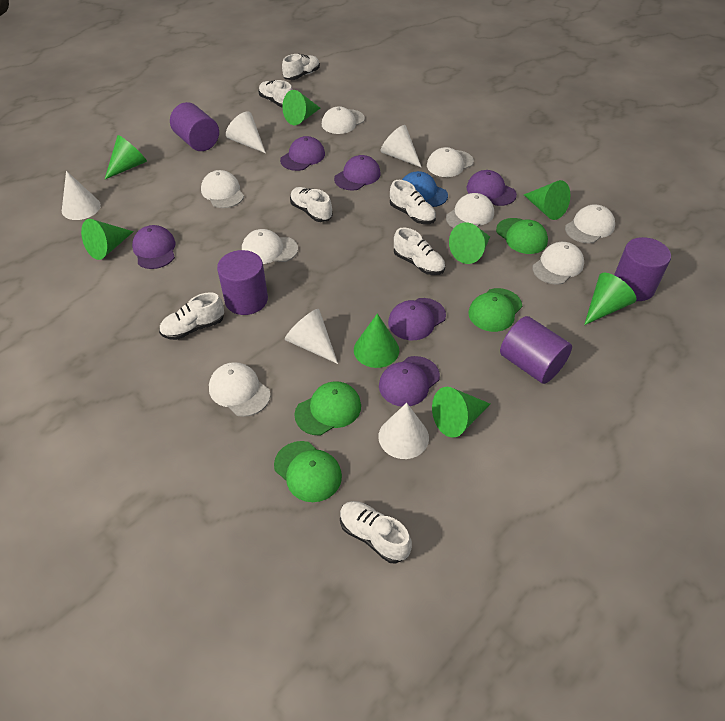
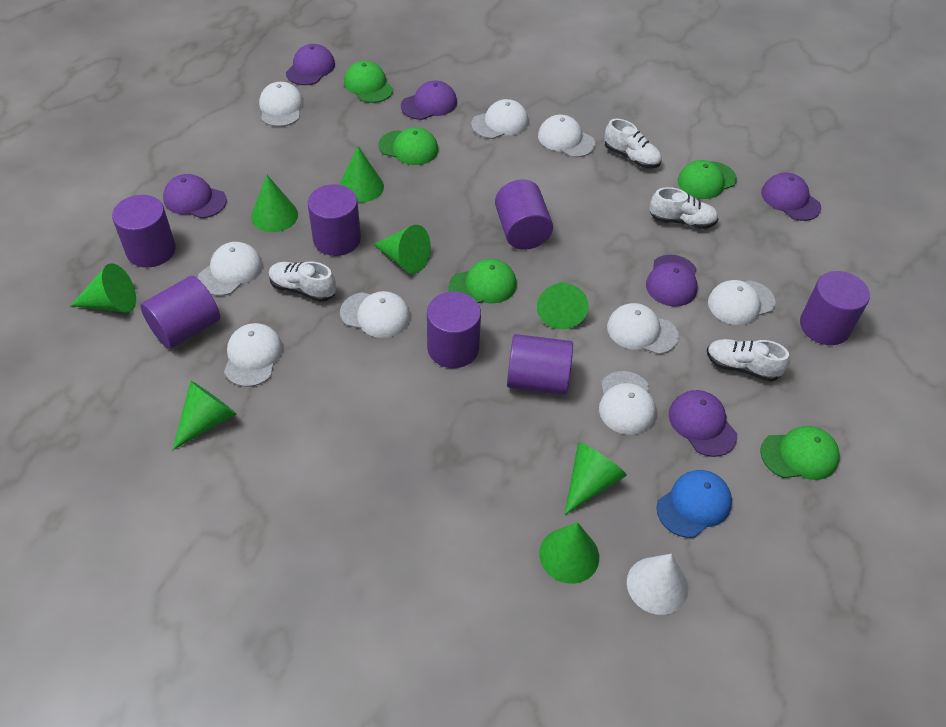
green cap: [274,441,342,502] [294,381,361,435] [468,288,522,332] [496,218,548,254] = 4 -> [344,61,393,103] [378,127,438,165] [449,259,517,303] [678,160,737,199] [760,426,840,480] = 5
purple cylinder: [170,102,219,151] [217,250,268,315] [500,316,572,384] [614,237,671,301] = 4 -> [112,195,176,267] [141,276,220,349] [308,184,361,256] [427,292,481,368] [495,179,553,250] [507,334,573,395] [800,271,870,345] = 7
white cap: [201,170,244,208] [209,362,271,417] [242,229,298,264] [322,106,365,134] [427,147,474,177] [446,193,494,228] [532,242,584,285] [565,205,615,244] = 8 -> [198,242,262,296] [224,323,283,387] [259,82,304,127] [340,291,410,338] [471,99,529,139] [538,115,595,157] [599,371,656,435] [607,303,678,354] [708,280,775,325] = 9
white cone: [62,171,101,220] [226,111,266,153] [285,309,338,364] [378,403,429,459] [381,125,422,168] = 5 -> [627,554,688,615] = 1
white shoe: [159,292,224,340] [258,80,293,107] [282,54,320,80] [290,187,332,222] [340,501,412,563] [390,180,436,224] [394,227,445,275] = 7 -> [269,261,336,302] [604,119,662,168] [649,187,718,229] [707,339,789,382] = 4

